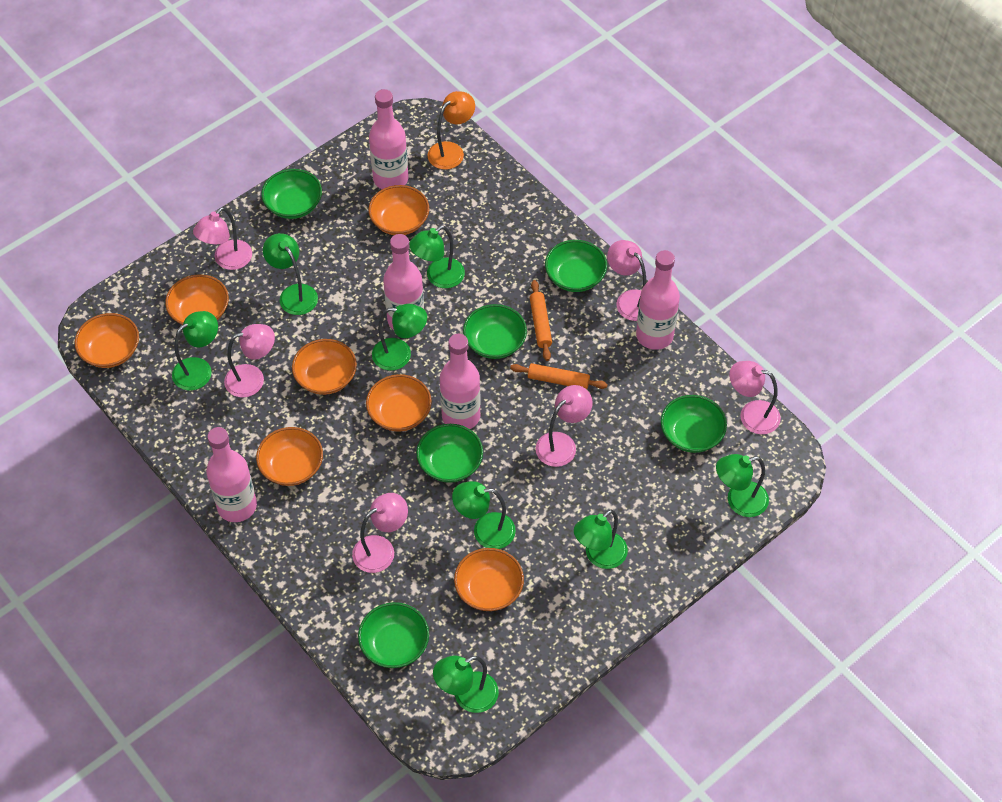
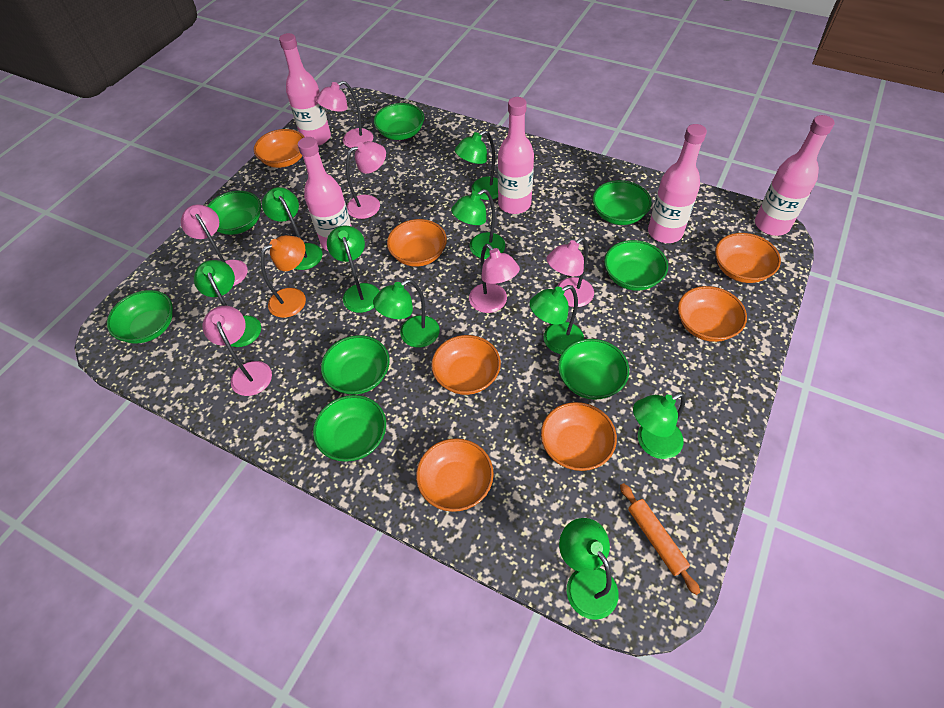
green bowl: [261,169,322,219] [358,602,429,668] [416,424,483,483] [463,304,527,359] [545,240,607,292] [661,395,727,453] = 6 -> [107,290,173,343] [207,191,261,235] [313,395,386,462] [321,335,390,395] [374,103,424,140] [558,339,629,400] [593,180,652,225] [604,240,668,291] = 8
green lamp: [172,311,218,390] [263,233,318,315] [372,304,427,371] [409,226,465,288] [433,655,499,713] [452,481,516,549] [574,509,628,569] [716,454,769,517] = 8 -> [194,260,261,347] [262,187,323,270] [327,225,380,313] [373,279,440,348] [451,189,505,259] [455,130,498,200] [529,285,584,354] [559,518,618,620] [633,393,686,459] = 9
orange rolling pin: [510,363,608,389] [530,280,552,361] = 2 -> [620,483,700,595] = 1

